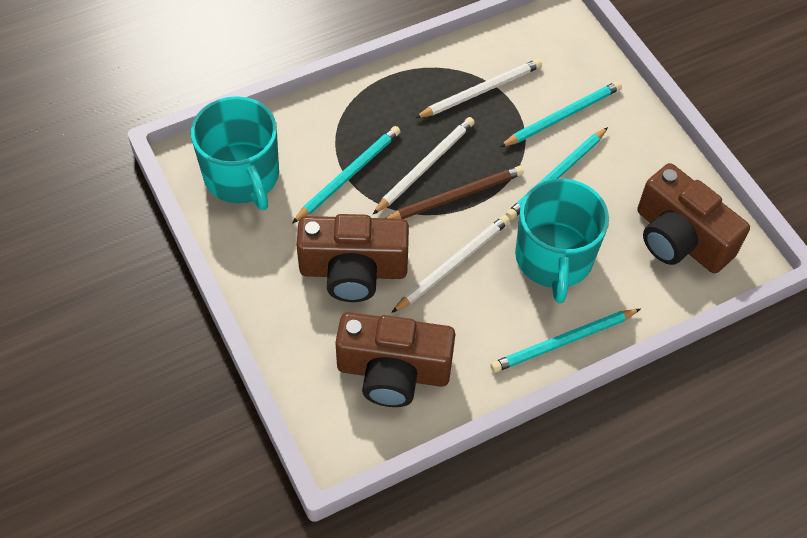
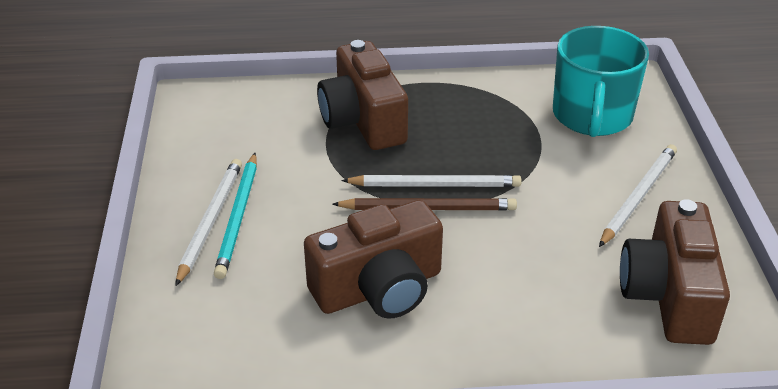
turquoise mug: [191,96,279,210] [515,178,609,303] = 2 -> [553,26,649,137] = 1
turquoise pencil: [292,126,401,224] [491,309,641,373] [500,81,622,147] [506,127,608,220] = 4 -> [214,153,257,279] = 1

